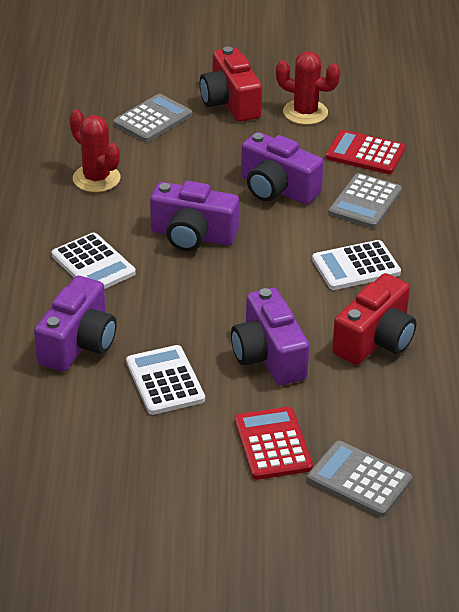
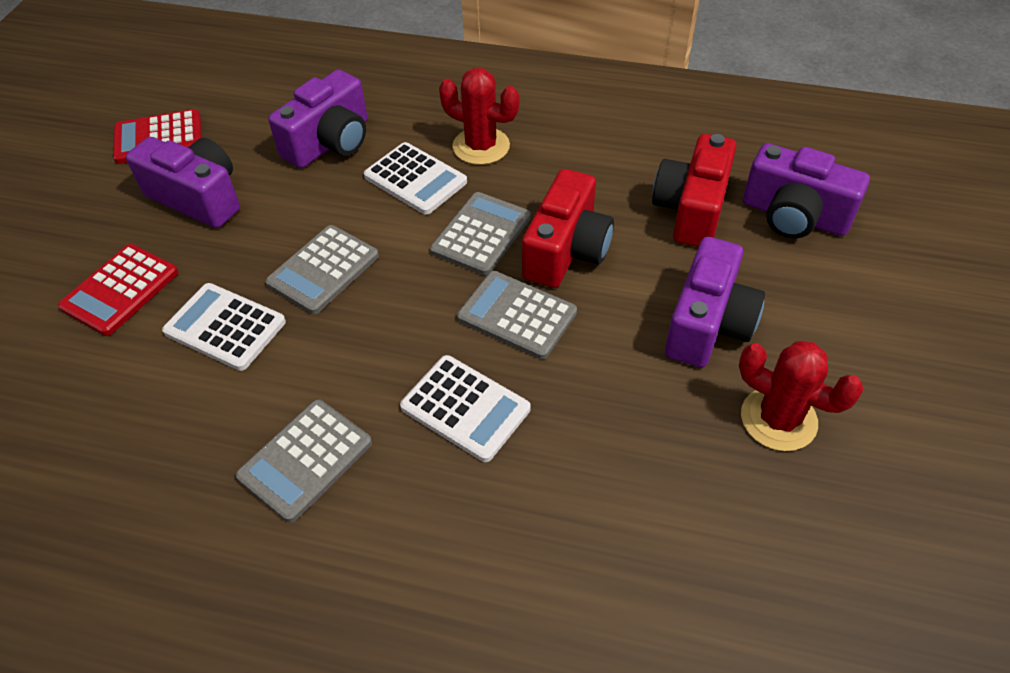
grey calculator: [114,94,192,142] [307,441,412,517] [329,173,402,228] = 3 -> [236,399,372,523] [265,225,379,314] [430,192,531,276] [457,271,577,359] = 4

